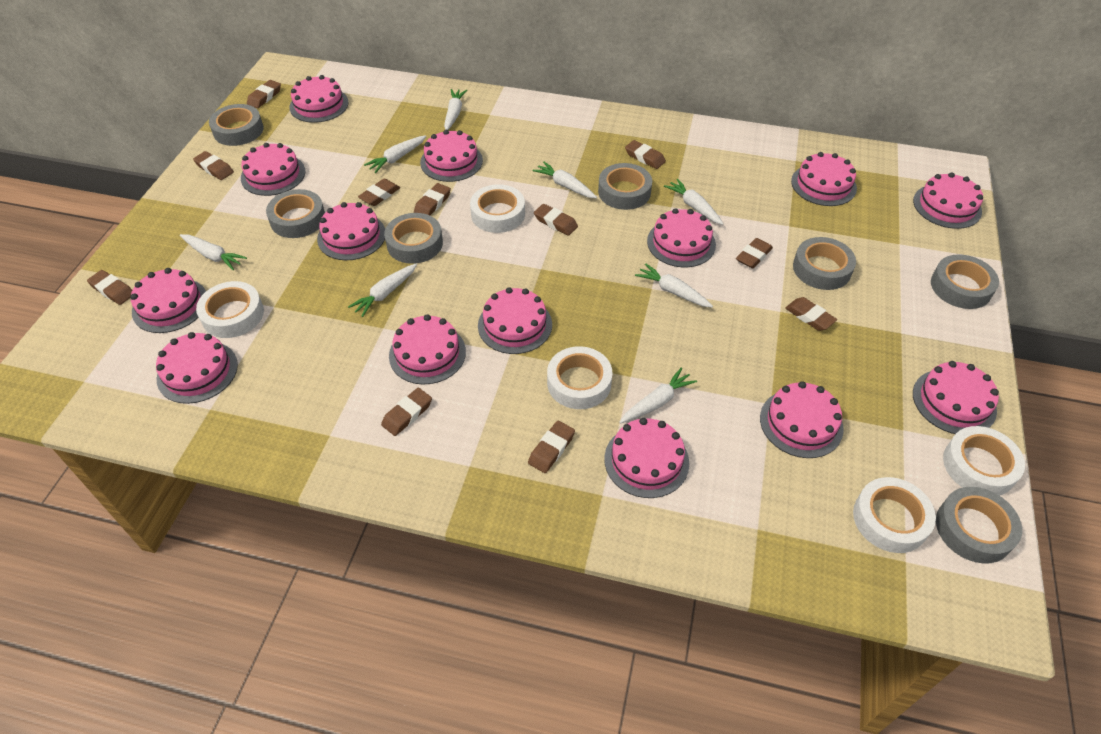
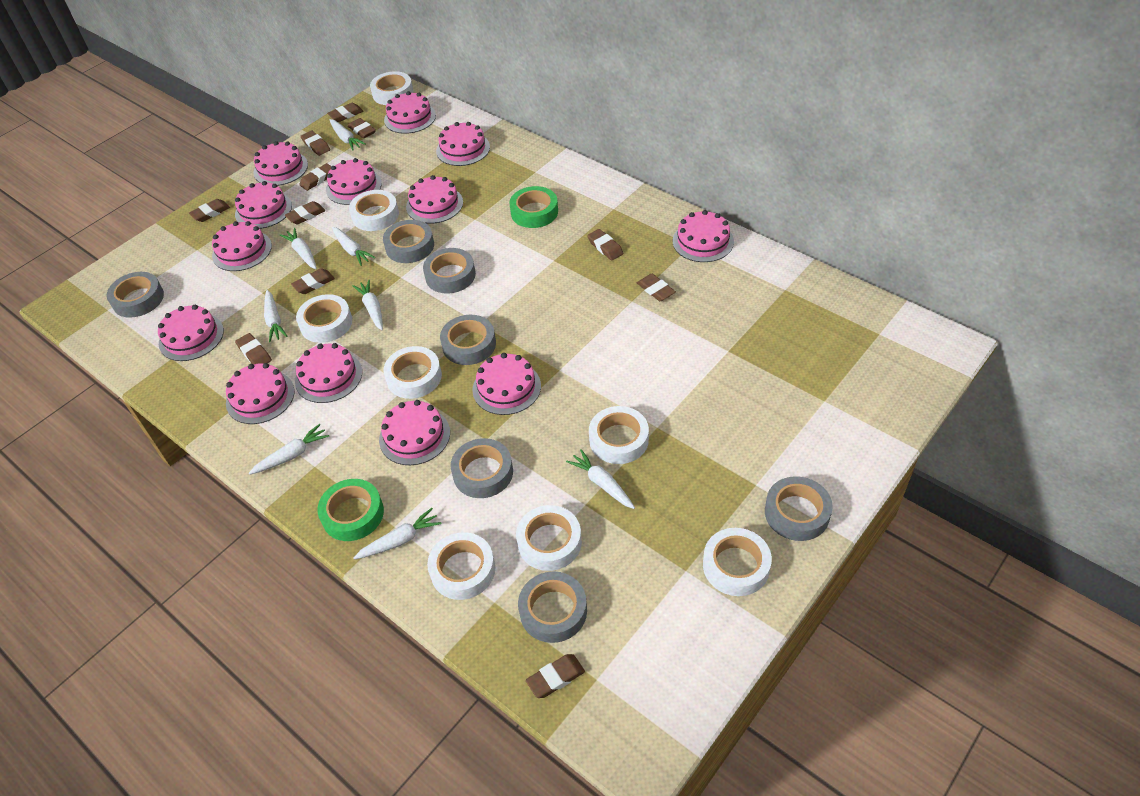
green tape: none = 0 -> [318,479,384,541] [509,186,558,228] = 2
pink cake: [130,268,206,333] [156,332,238,404] [241,143,305,196] [289,75,348,123] [317,202,385,260] [389,314,466,385] [420,130,483,182] [478,287,552,354] [604,418,689,498] [647,208,716,267] [760,381,844,458] [791,152,857,206] [913,172,983,229] [913,361,999,434] = 14 -> [158,305,224,361] [212,221,272,271] [226,363,295,424] [235,181,292,229] [253,141,308,186] [295,343,362,403] [326,158,382,205] [379,400,450,465] [384,91,436,134] [406,175,463,224] [436,122,490,166] [472,353,541,415] [673,210,734,262] = 13
white tape: [196,281,264,338] [470,184,525,233] [547,346,613,409] [853,477,936,553] [943,426,1025,496] = 5 -> [296,294,352,343] [349,190,399,231] [370,71,413,105] [384,346,442,399] [427,532,495,600] [516,505,582,571] [589,406,649,464] [703,528,772,596] = 8

